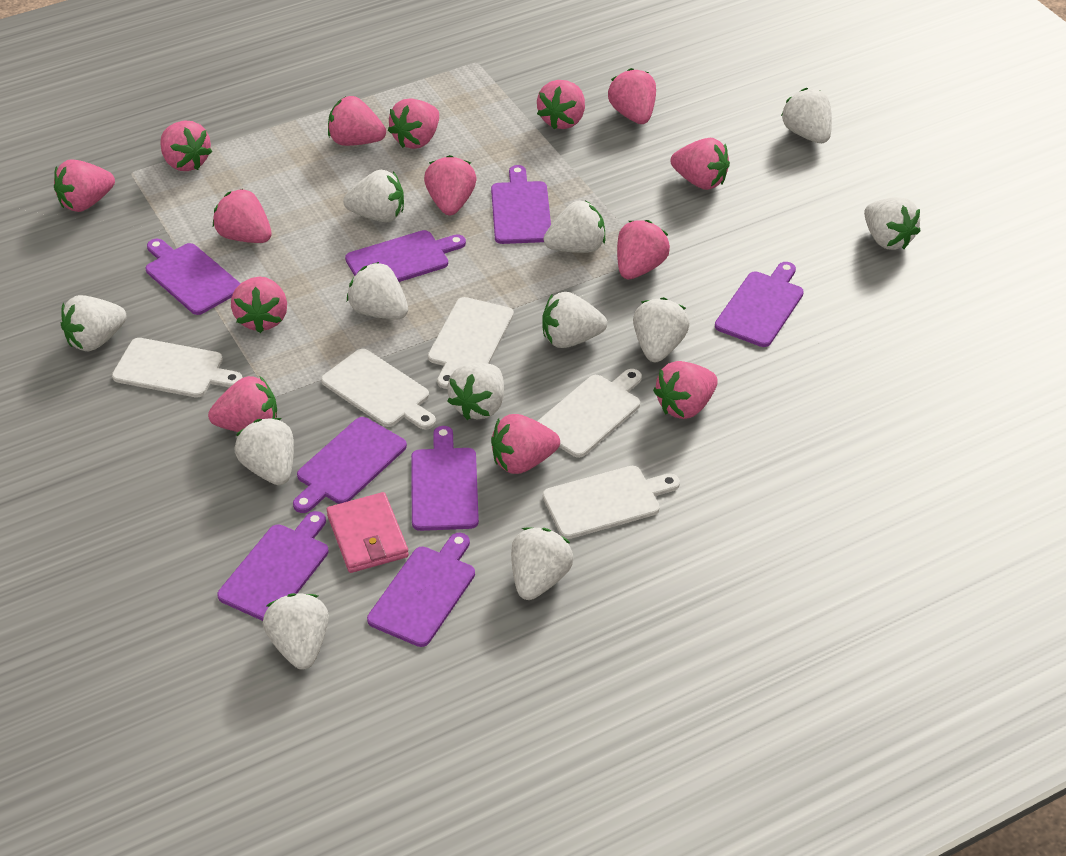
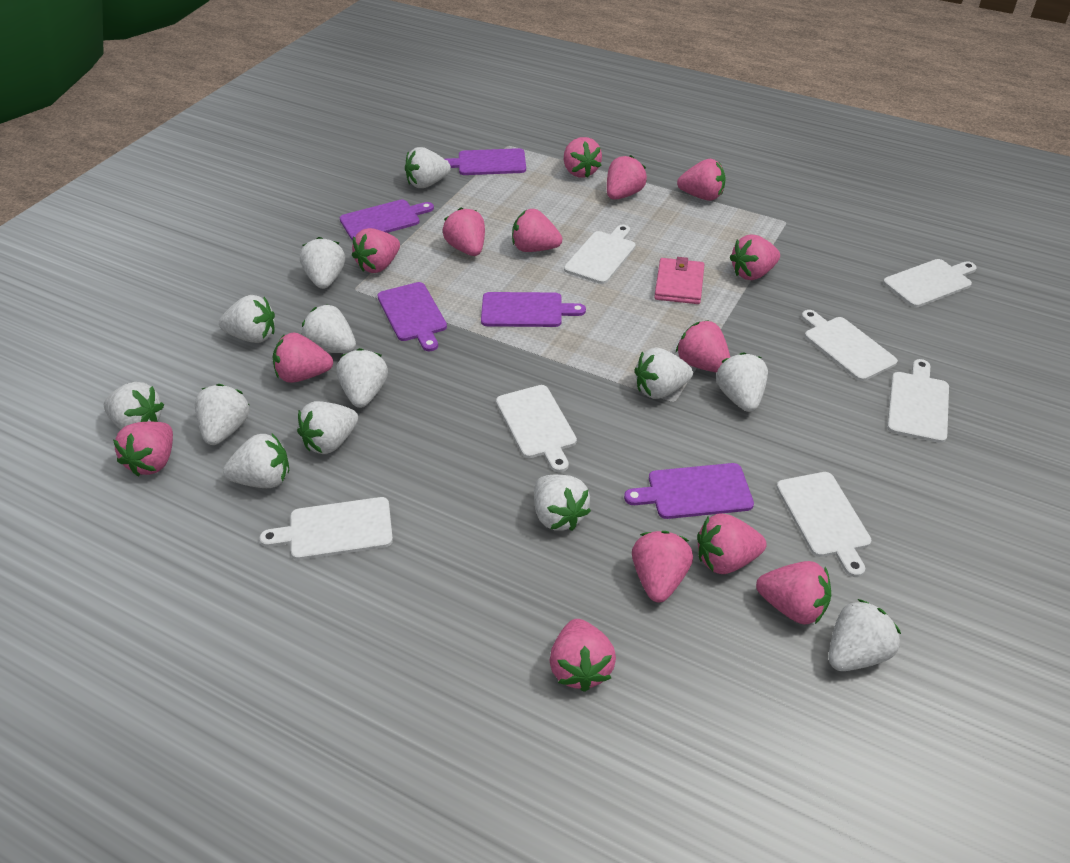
purple cutting board: [146,239,241,315] [217,511,329,621] [293,417,407,513] [345,230,466,282] [367,533,475,647] [411,426,479,531] [491,165,551,244] [715,262,804,347] = 8 -> [340,200,434,240] [377,282,447,352] [445,148,526,175] [481,292,586,327] [624,463,754,519] = 5
white cutting board: [112,338,243,398] [321,349,436,430] [428,297,514,389] [537,369,642,458] [543,466,680,539] = 5 -> [260,497,393,560] [496,385,577,472] [564,225,636,284] [776,472,871,577] [801,310,898,381] [883,259,977,307] [887,359,949,443] = 7
white strawberry: [61,295,127,352] [235,418,294,485] [263,593,329,669] [343,170,404,222] [347,262,408,319] [447,363,504,420] [511,527,573,600] [542,292,607,348] [544,200,605,253] [633,297,690,362] [781,88,832,143] [864,197,921,250] = 12 -> [104,382,164,430] [195,384,250,445] [219,295,275,343] [223,434,289,488] [297,401,358,454] [300,237,345,289] [301,304,356,353] [336,348,388,408] [405,147,451,188] [534,475,591,531] [635,348,693,399] [716,352,768,412] [829,599,901,671] = 13

